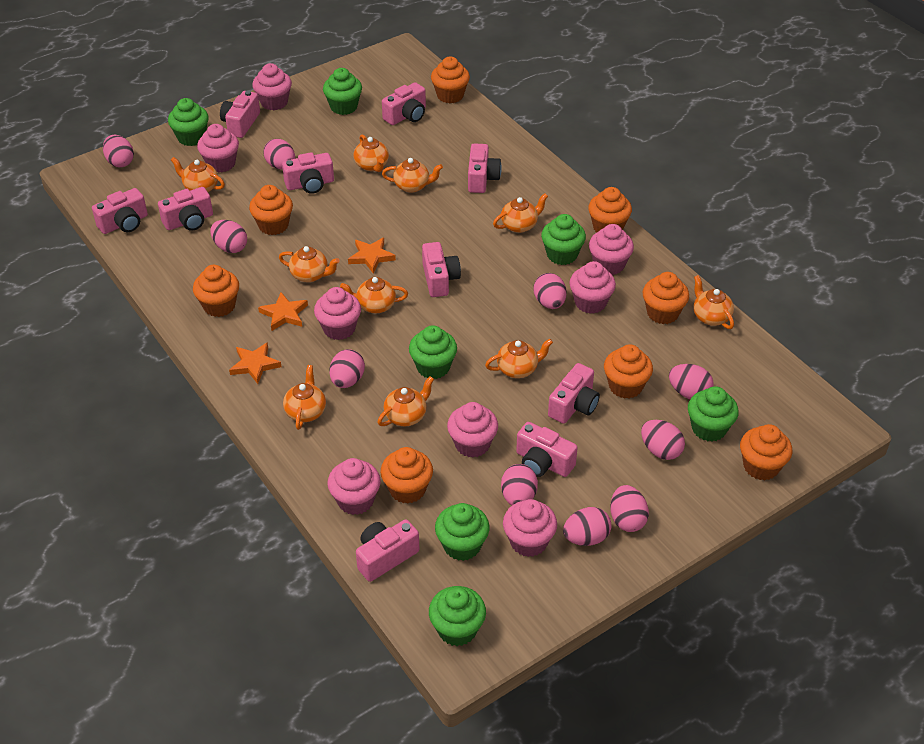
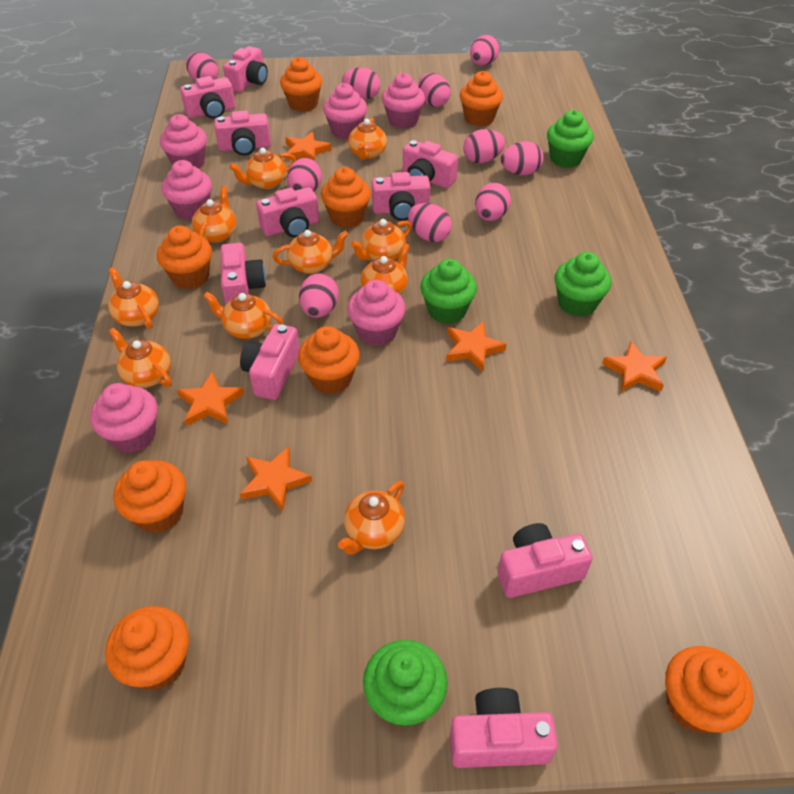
green cupcake: [168,98,209,146] [323,68,362,115] [409,325,457,379] [429,586,486,646] [435,503,490,561] [541,214,586,265] [688,386,739,442] = 7 -> [363,640,448,726] [420,259,477,324] [547,110,593,168] [555,252,611,317] = 4
orange star: [229,342,281,384] [258,292,308,331] [348,238,396,273] = 3 -> [177,372,244,426] [240,446,312,512] [285,132,331,161] [446,321,507,372] [602,341,667,392] = 5
pink cupcake: [197,124,239,173] [252,63,292,111] [314,287,361,340] [327,458,381,515] [447,402,498,458] [503,499,557,557] [569,261,616,314] [589,224,634,275] = 8 -> [90,383,157,453] [160,114,207,168] [162,160,212,221] [323,83,367,139] [347,280,406,346] [382,73,425,129] = 6

